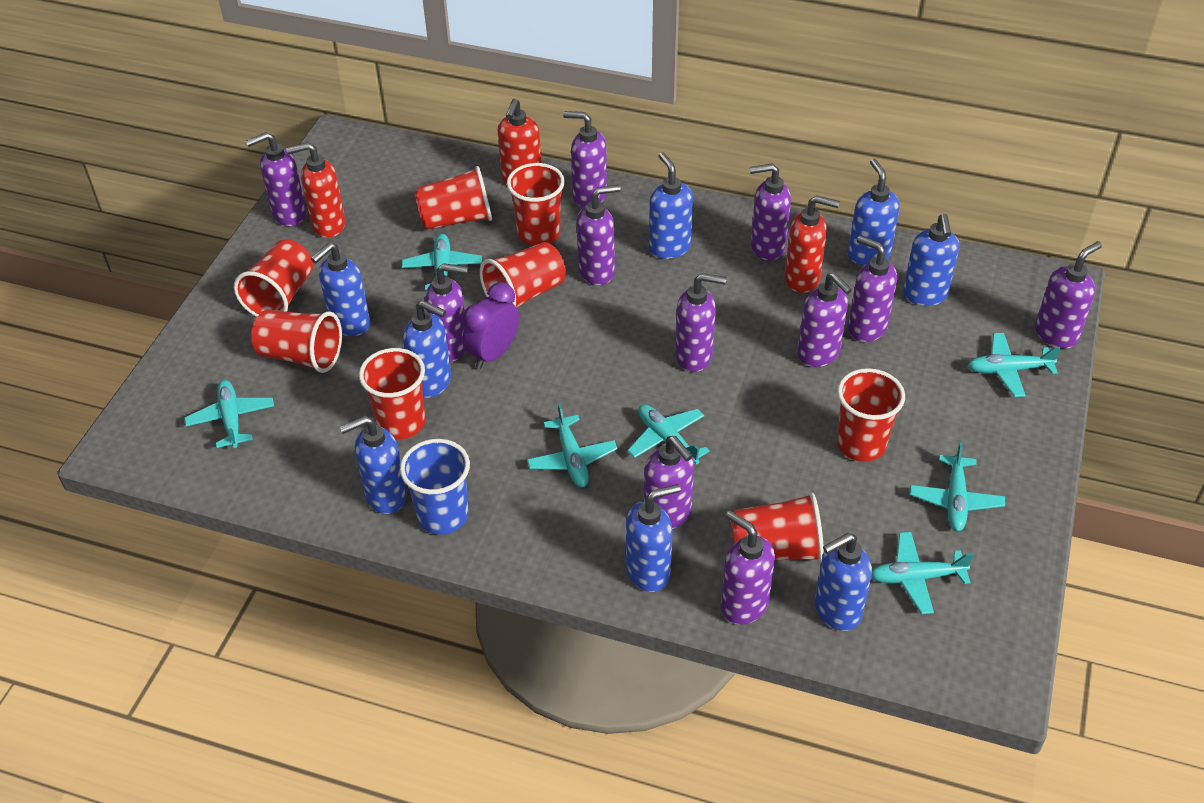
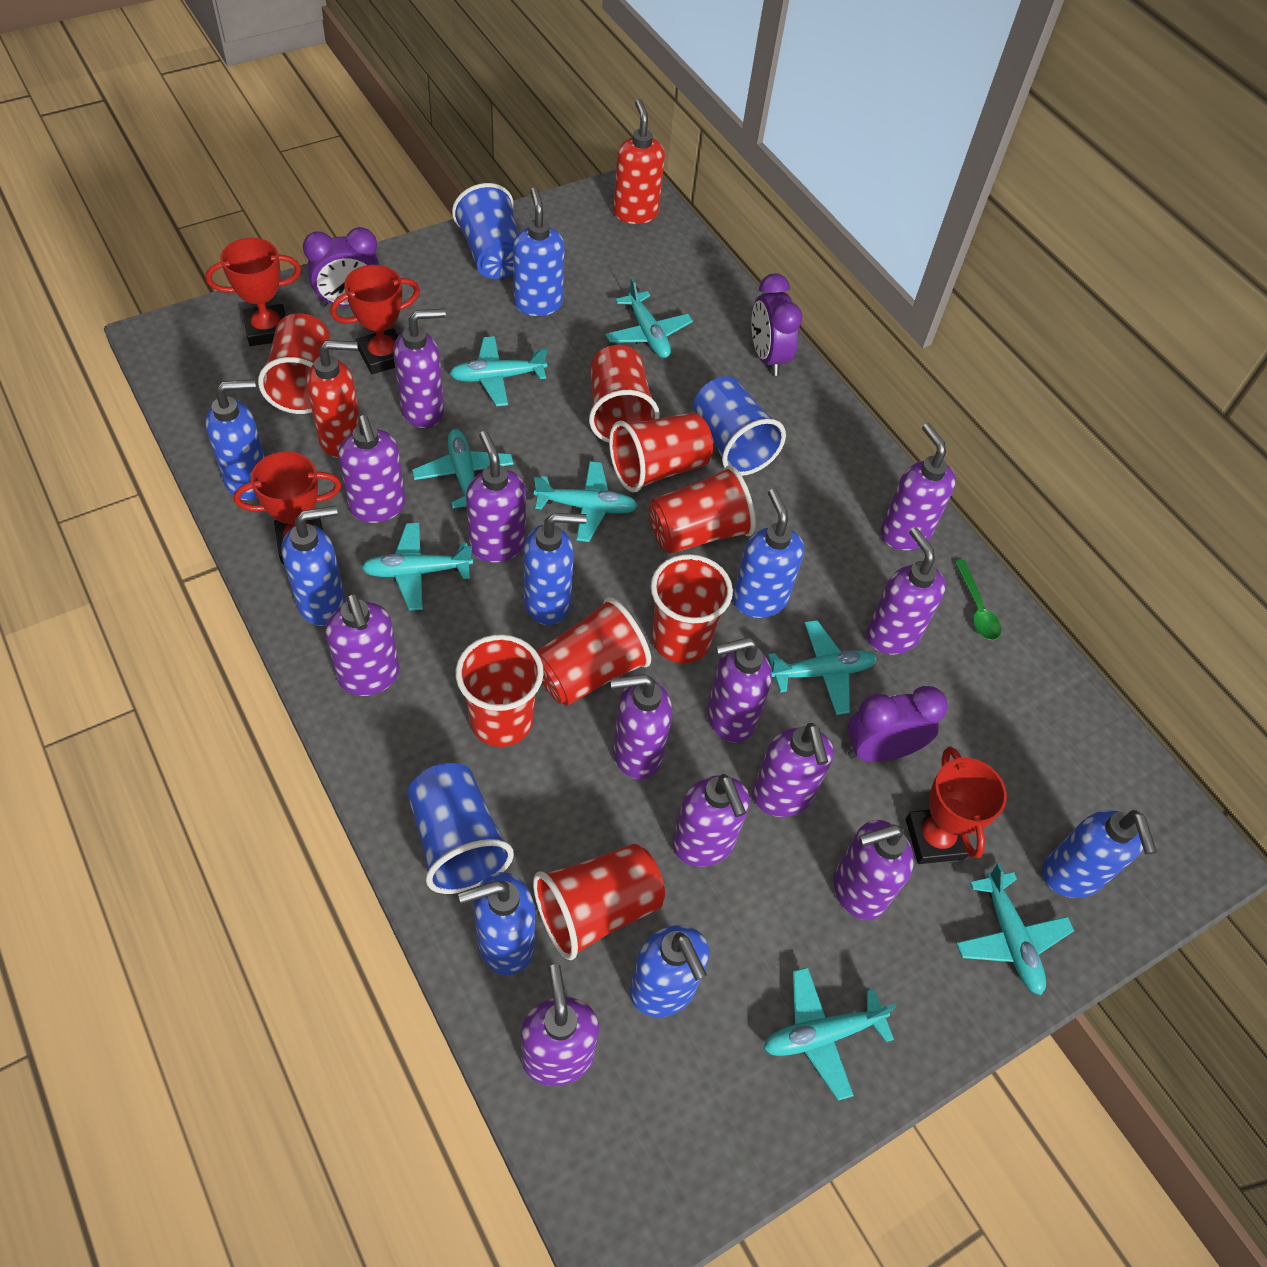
blue cup: [400,439,470,534] = 1 -> [407,763,514,894] [452,183,519,279] [693,376,786,476] = 3
green spoon: none = 0 -> [955,560,1001,640] = 1
purple clock: [462,282,519,369] = 1 -> [303,227,379,307] [751,273,802,376] [847,686,948,762] = 3
purple soap dispenser: [246,132,306,226] [425,263,468,362] [563,111,607,207] [577,185,621,285] [644,436,694,529] [675,273,727,372] [721,511,775,625] [750,163,791,260] [797,273,852,367] [848,236,897,342] [1035,241,1102,349] = 11 -> [325,593,400,696] [338,415,405,523] [393,308,446,428] [466,431,526,562] [521,964,599,1086] [610,674,672,779] [672,774,750,867] [707,637,772,743] [752,723,834,817] [833,820,914,920] [866,527,946,655] [880,423,956,550] = 12
red soap dispenser: [286,142,345,238] [498,99,541,184] [785,195,840,293] = 3 -> [307,340,360,458] [613,99,665,224] = 2
red trophy: none = 0 -> [206,238,301,346] [234,451,342,564] [330,265,420,374] [906,746,1007,864] = 4
turquoise plane: [184,380,274,448] [402,234,482,290] [527,404,617,487] [627,404,710,464] [872,532,974,614] [910,442,1005,531] [968,333,1061,397] = 7 -> [361,523,473,611] [412,429,514,509] [449,336,547,406] [534,461,638,542] [606,278,693,358] [764,967,897,1101] [768,620,877,715] [956,863,1074,995] = 8

